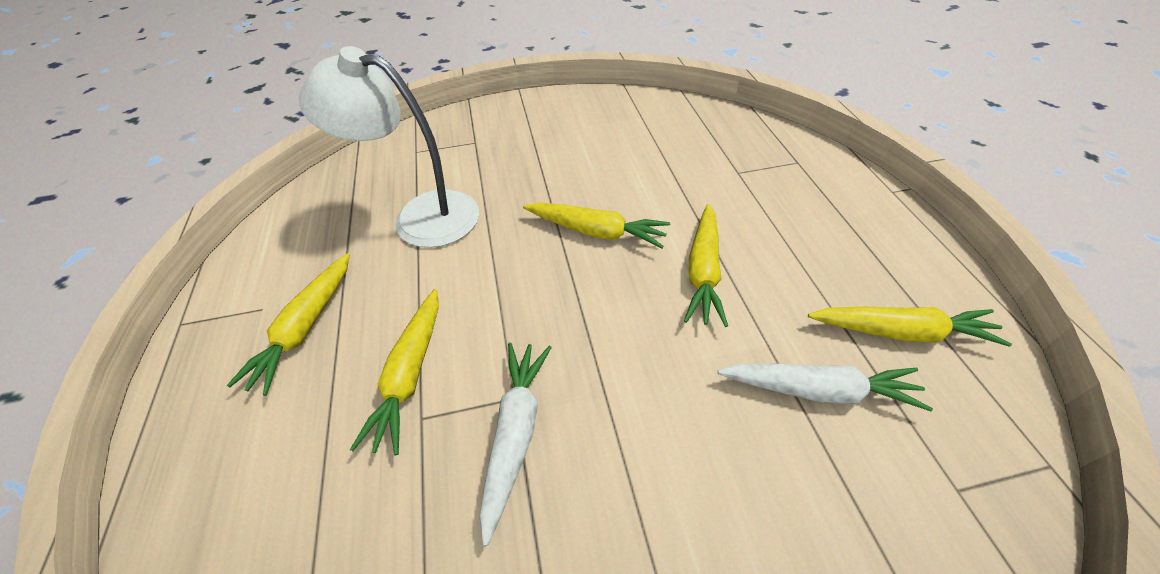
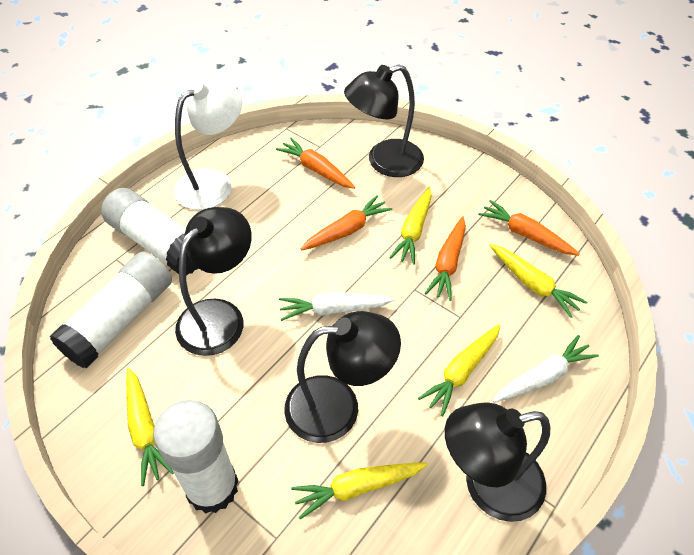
black lamp: none = 0 -> [175,207,252,356] [284,311,401,443] [344,64,424,177] [445,403,550,522] = 4
orange carrot: none = 0 -> [276,138,355,189] [301,195,392,251] [425,216,466,301] [479,200,580,256] = 4
white glue stick: none = 0 -> [50,252,172,368] [101,188,198,276] [153,400,238,514] = 3

